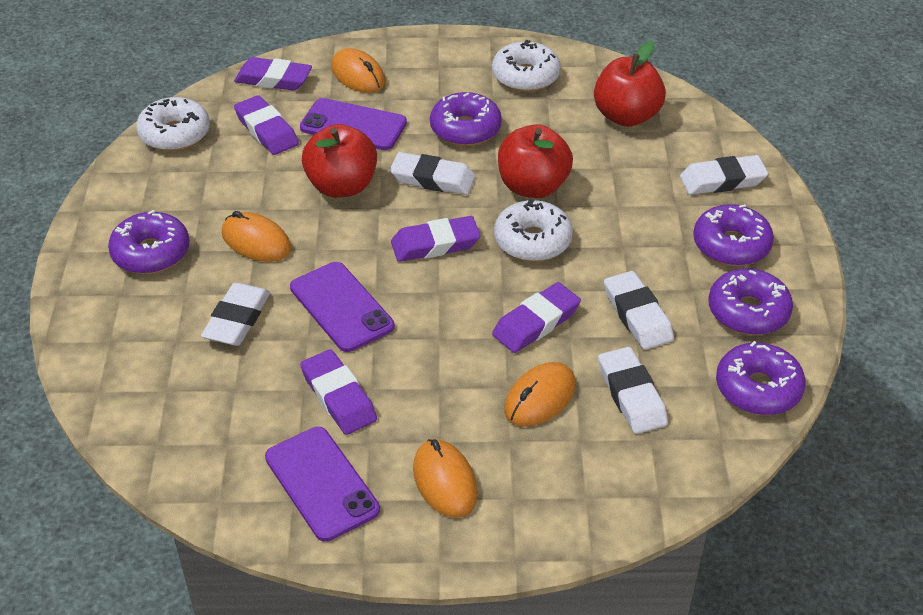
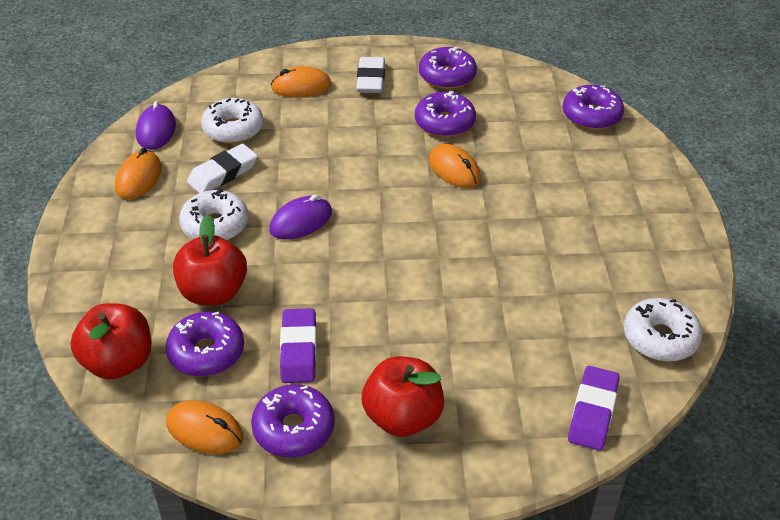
purple eraser: [234,57,312,91] [234,95,299,155] [300,349,377,435] [391,216,481,262] [492,282,581,353] = 5 -> [280,308,317,383] [568,366,620,451] = 2
purple mouse: none = 0 -> [136,101,176,150] [269,195,332,240] = 2
purple phone: [265,427,380,542] [290,262,394,352] [300,98,407,150] = 3 -> none = 0
white eraser: [201,283,270,346] [390,152,476,195] [598,347,668,434] [604,271,674,350] [680,155,768,195] = 5 -> [187,144,258,193] [356,57,385,93] = 2

